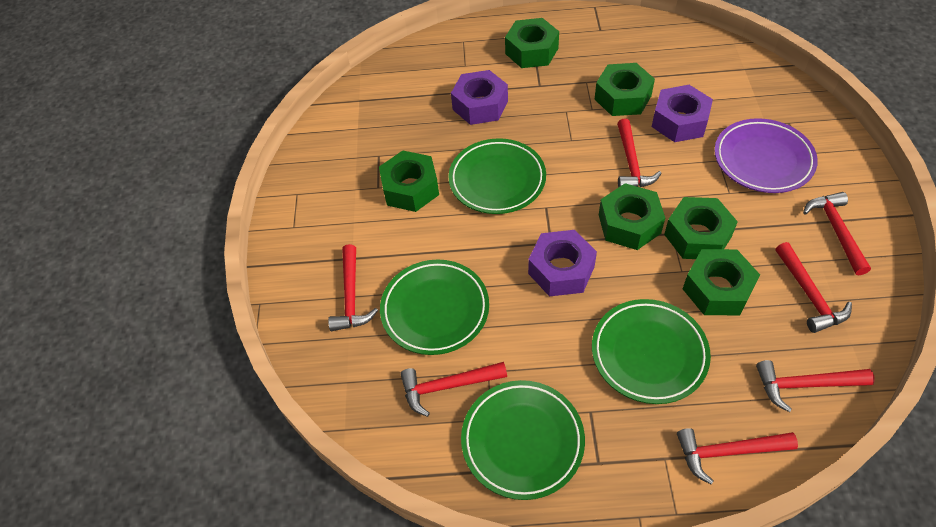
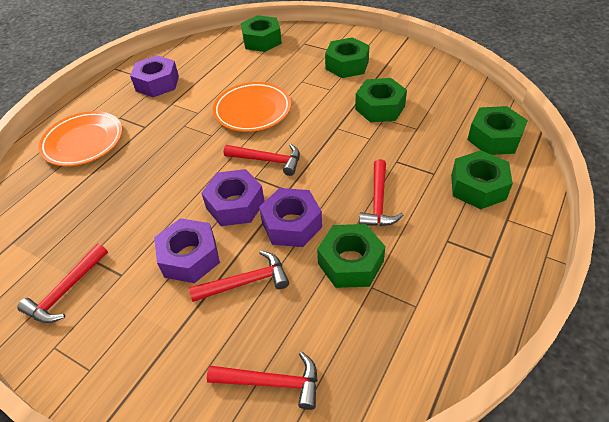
green plate: [380,259,489,355] [448,138,546,214] [461,380,585,500] [592,299,711,404] = 4 -> none = 0
orange plate: none = 0 -> [38,111,123,166] [213,82,291,132] = 2
purple nut: [451,70,508,125] [528,230,597,297] [652,85,713,142] = 3 -> [130,55,179,97] [154,218,220,283] [201,169,265,226] [259,188,322,247] = 4
purple plate: [714,118,818,193] = 1 -> none = 0
red hammer: [328,244,378,331] [400,362,507,417] [617,119,662,188] [677,428,798,485] [756,360,875,412] [775,242,852,333] [803,192,871,275] = 7 -> [17,243,108,323] [189,251,289,302] [207,352,318,410] [224,144,300,176] [359,159,404,226] = 5

